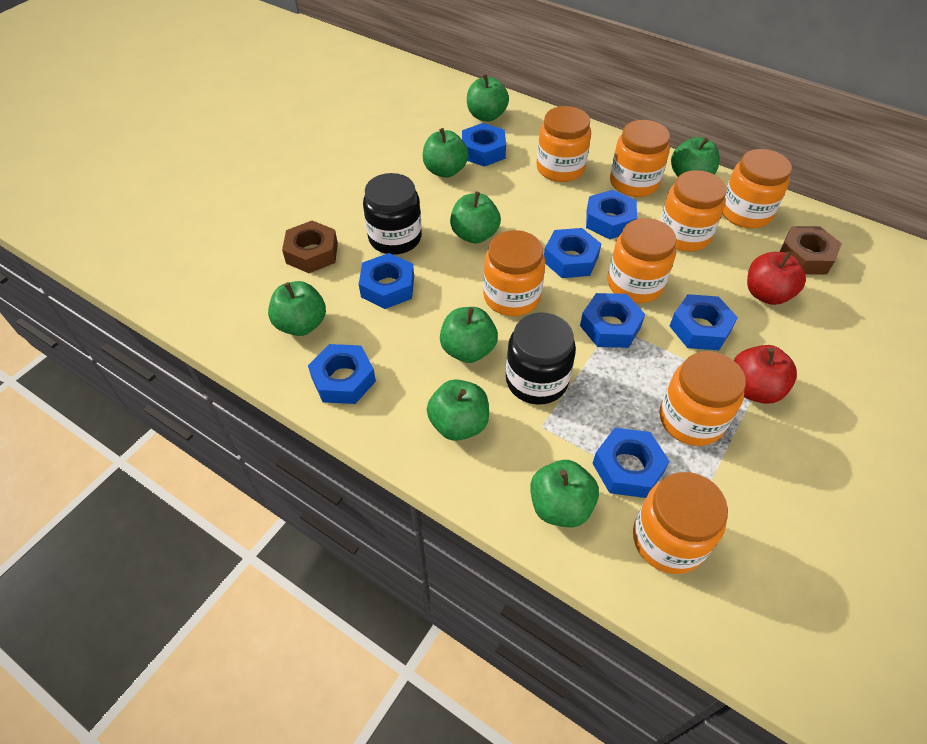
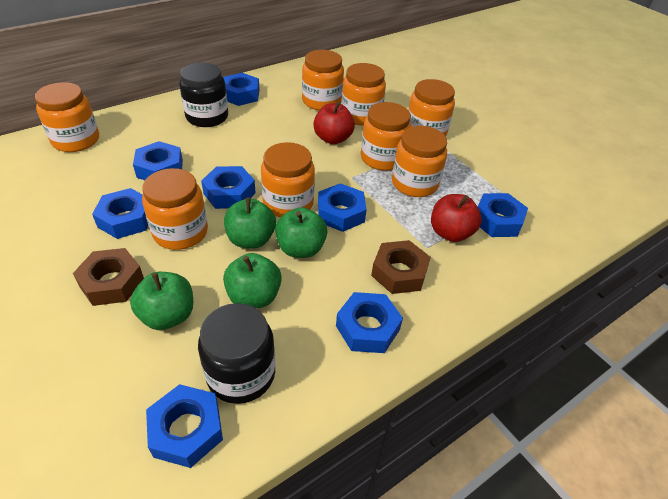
green apple: [268,281,326,336] [423,128,469,178] [427,379,489,441] [440,307,498,363] [450,192,501,243] [467,74,509,122] [530,460,599,527] [671,137,720,177] = 8 -> [130,272,193,330] [223,253,282,308] [224,197,276,249] [275,207,327,258] = 4

